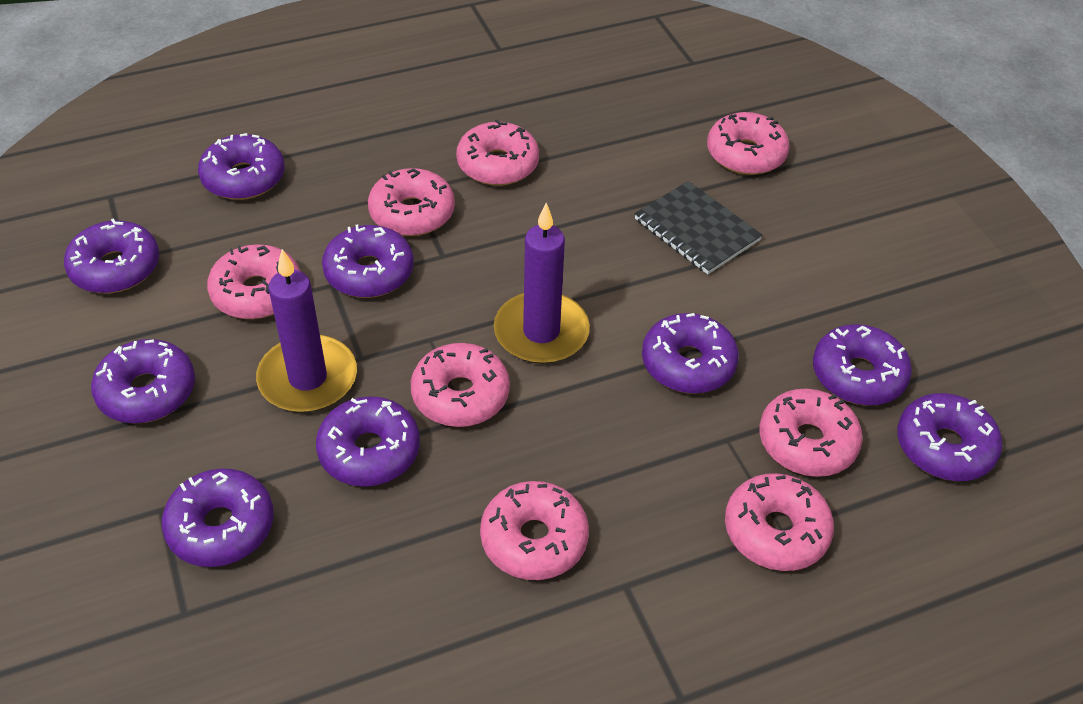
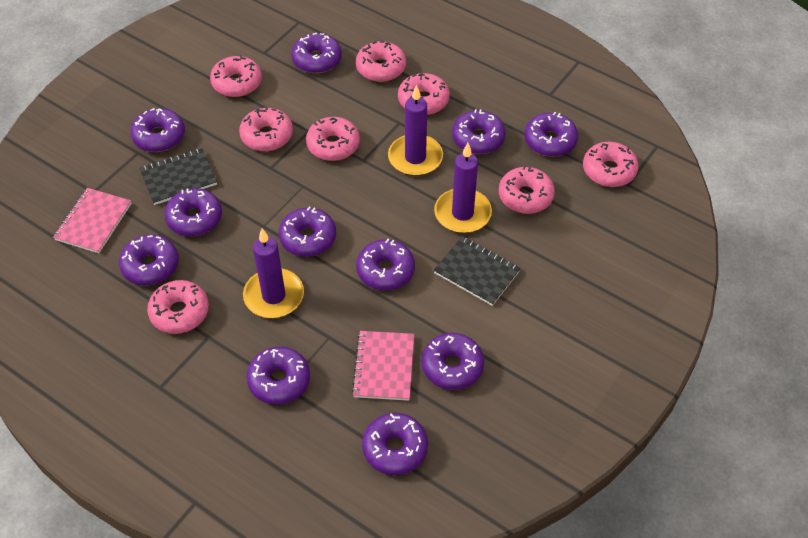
black notebook: [635,181,762,274] = 1 -> [139,148,217,205] [433,236,521,306] = 2
pink notebook: none = 0 -> [53,188,132,253] [352,331,414,401] = 2
purple candle: [256,249,357,413] [494,203,590,364] = 2 -> [243,228,304,318] [388,85,443,176] [434,143,492,233] = 3
purple donut: [64,218,159,293] [91,339,195,424] [162,468,274,567] [198,133,285,200] [316,396,420,487] [322,225,414,298] [642,313,739,394] [813,324,912,406] [897,393,1002,481] = 9 -> [119,235,179,285] [130,108,185,152] [165,188,222,236] [246,347,310,404] [279,207,336,257] [291,33,342,73] [356,239,415,290] [362,413,428,475] [422,333,484,390] [452,109,506,154] [524,112,578,157] = 11

